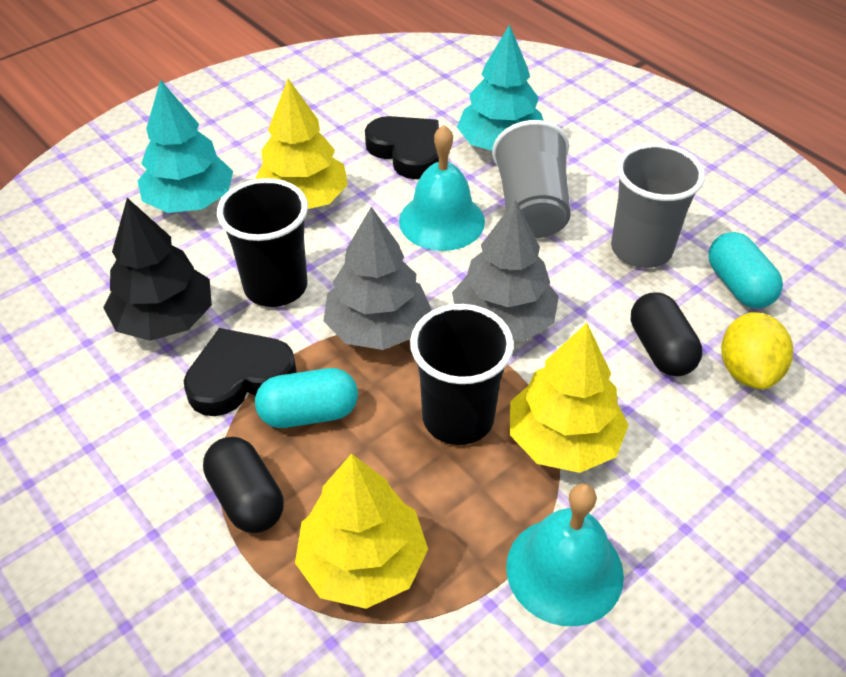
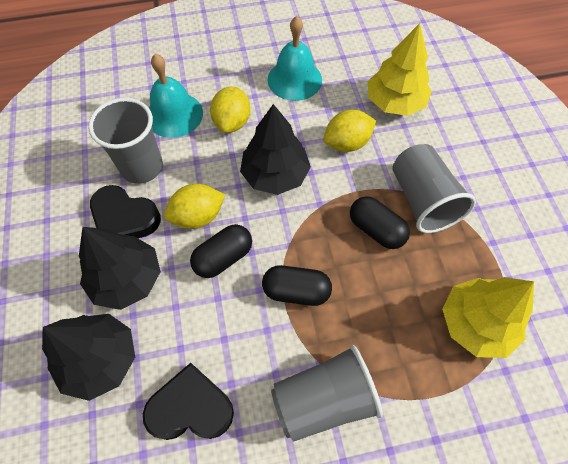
black capsule: [203,437,283,533] [631,292,702,376] = 2 -> [190,224,252,278] [262,265,332,306] [350,196,410,249] = 3
black cup: [217,178,308,307] [410,304,514,445] = 2 -> none = 0
black tree: [103,198,212,341] = 1 -> [42,314,135,401] [79,227,161,310] [240,104,311,195] = 3
grey cup: [492,120,571,238] [611,143,705,268] = 2 -> [88,98,163,184] [271,345,383,442] [392,144,476,233] = 3
grey tree: [324,207,432,350] [452,200,559,341] = 2 -> none = 0
turquoise capsule: [255,368,358,428] [708,232,783,308] = 2 -> none = 0
turquoise tree: [138,80,233,213] [457,25,543,151] = 2 -> none = 0
yellow lemon: [721,312,793,390] = 1 -> [164,184,225,229] [210,87,250,133] [323,110,376,152] = 3
yellow tree: [255,79,348,209] [295,454,428,609] [510,323,628,473] = 3 -> [368,23,432,116] [442,277,534,358] = 2

